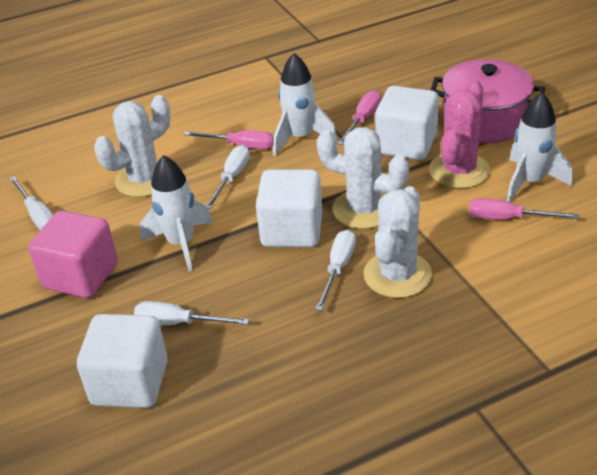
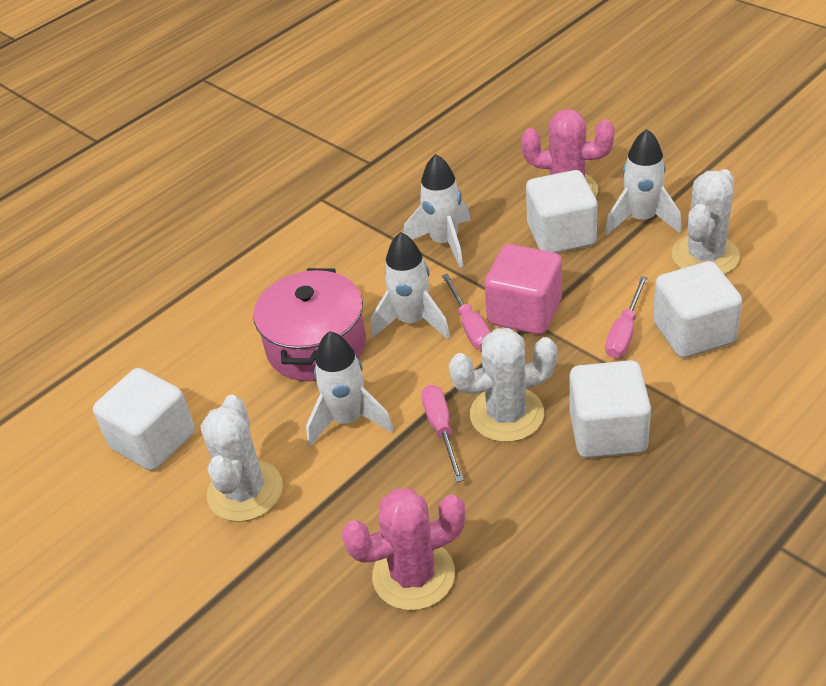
pink cactus: [429,80,490,189] = 1 -> [341,488,466,610] [521,109,615,198] = 2
white cube: [77,314,168,408] [256,170,322,247] [375,86,439,160] = 3 -> [93,368,195,471] [526,170,597,253] [569,360,651,458] [653,261,742,358] = 4
white rocket: [140,155,213,271] [273,53,337,156] [507,92,572,202] = 3 -> [306,331,394,446] [371,232,450,339] [404,154,471,268] [605,129,682,235] = 4
white screwdriver: [9,176,53,230] [134,301,249,325] [206,145,250,209] [315,230,356,311] = 4 -> none = 0

